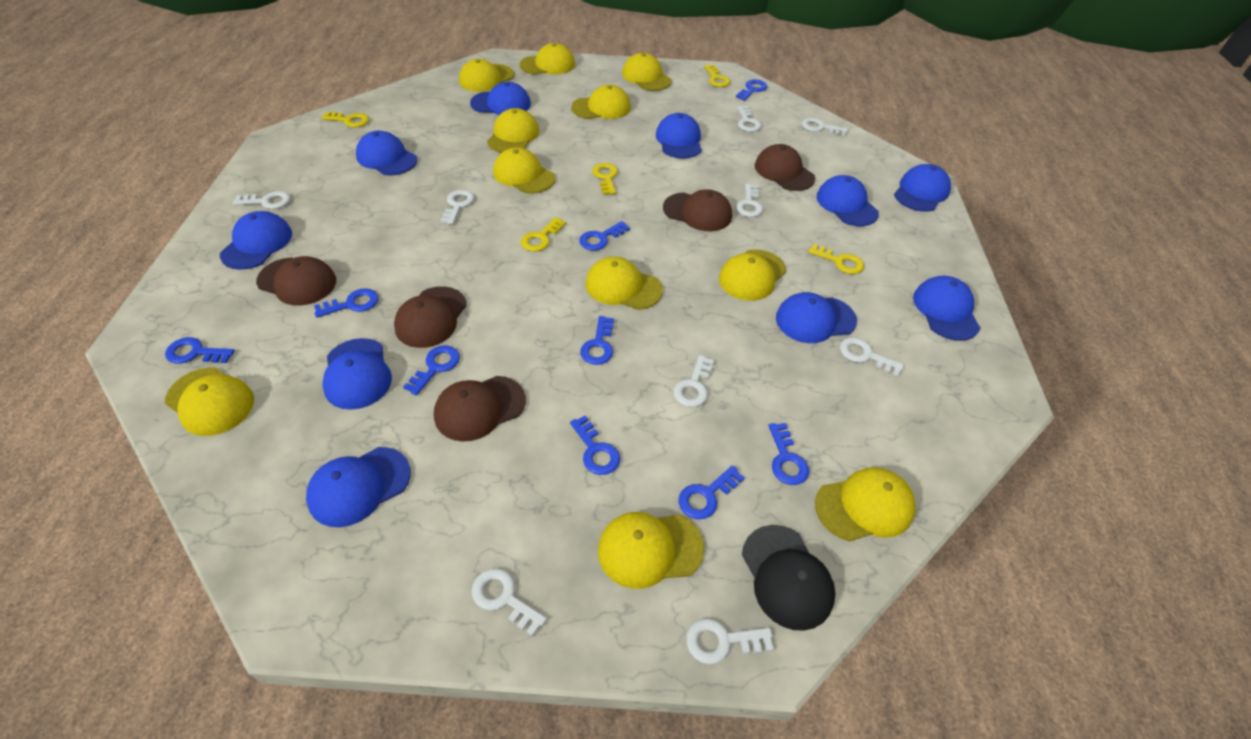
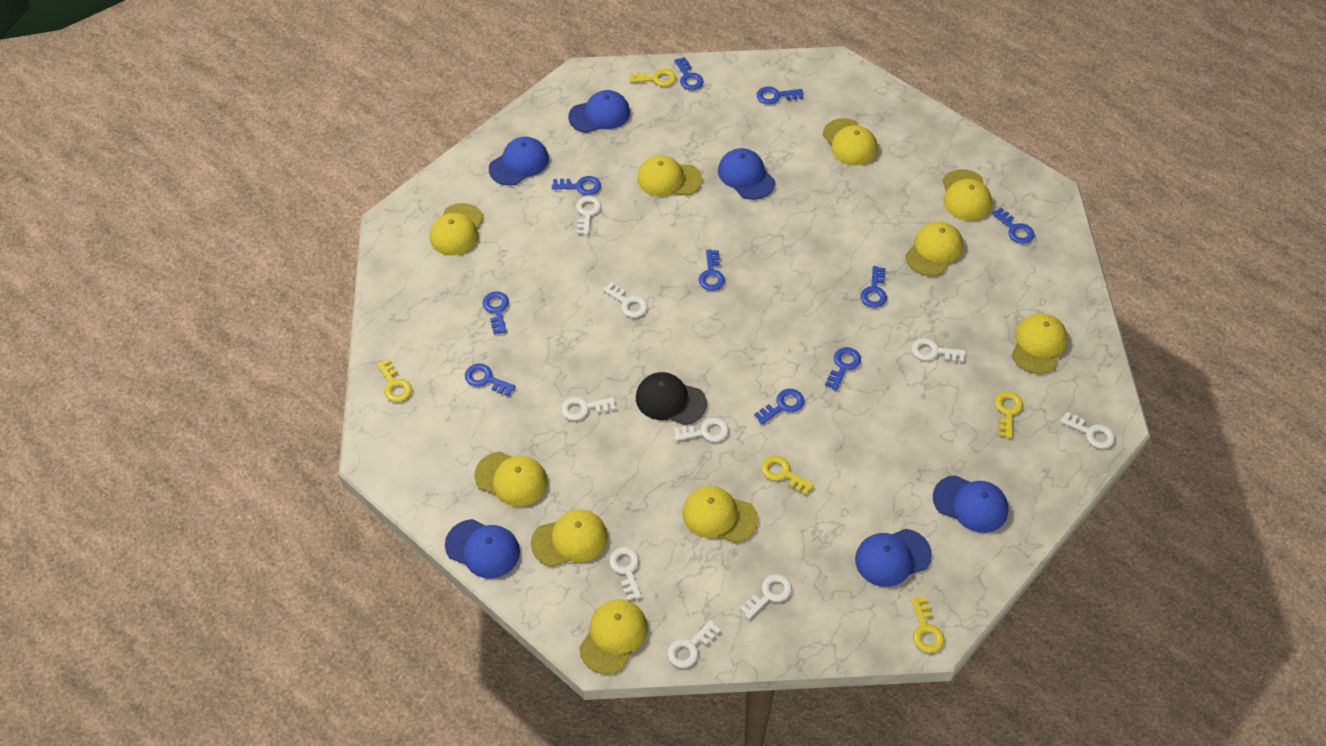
blue cap: [220,211,292,270] [306,447,411,527] [322,338,392,410] [356,131,417,176] [470,82,531,115] [656,113,702,159] [776,292,857,343] [817,175,879,226] [894,164,951,212] [913,276,980,341] = 10 -> [445,519,520,579] [489,136,549,186] [568,90,630,133] [718,148,775,200] [855,529,932,587] [933,475,1009,533] = 6
blue key: [165,337,235,364] [314,288,379,318] [403,345,460,395] [570,416,620,475] [579,221,630,251] [580,316,614,365] [679,465,745,519] [736,79,767,101] [768,423,809,485] = 9 -> [465,364,516,396] [482,291,509,334] [552,176,601,195] [674,57,704,90] [699,250,725,291] [754,389,804,424] [757,86,803,104] [825,347,861,391] [860,266,887,308] [992,207,1034,244] = 10
brown cap: [256,256,336,306] [394,286,467,348] [434,376,526,442] [663,189,732,231] [755,144,815,191] = 5 -> none = 0
yellow cap: [165,367,254,436] [459,59,514,92] [487,108,539,153] [493,147,555,194] [520,43,575,75] [571,85,631,119] [586,256,663,310] [598,512,704,589] [622,53,671,91] [719,249,786,301] [815,467,916,541] = 11 -> [430,203,484,256] [474,452,548,507] [531,509,608,567] [579,599,648,674] [637,155,702,196] [683,486,758,543] [823,118,878,166] [905,221,963,276] [943,169,992,221] [1012,313,1068,374] = 10

